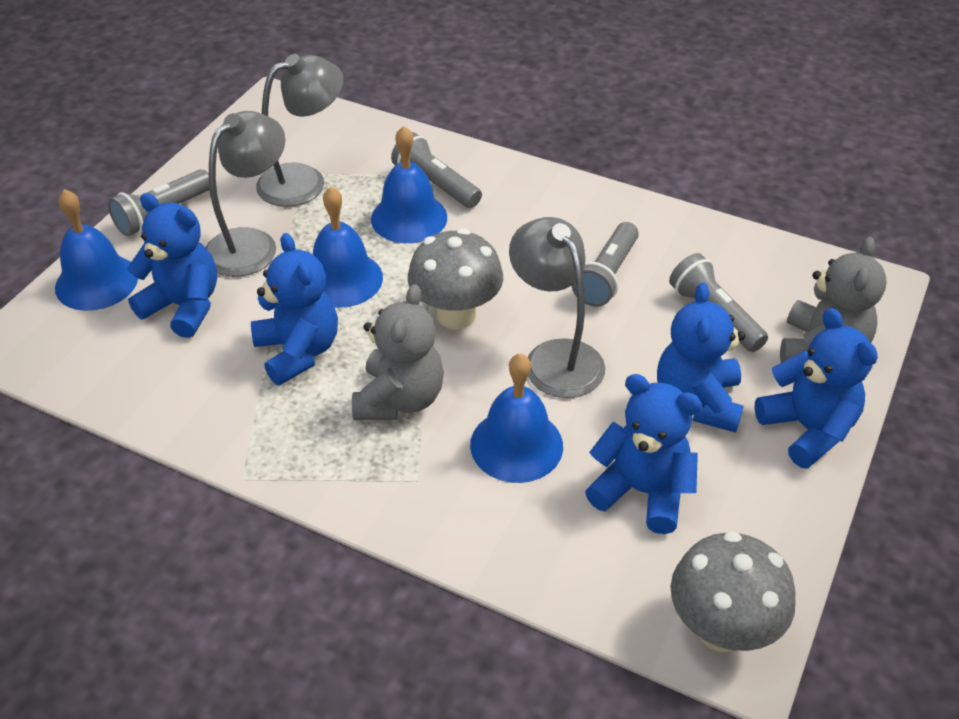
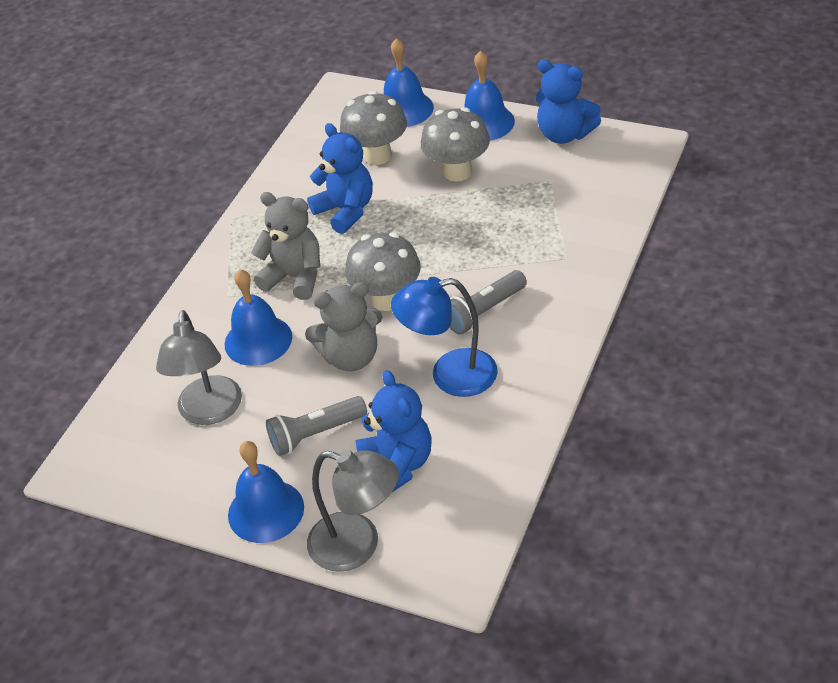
blue lamp: none = 0 -> [391,277,498,397] = 1
blue teddy bear: [127,193,217,338] [251,233,338,386] [585,374,702,534] [657,282,745,433] [754,308,878,469] = 5 -> [307,123,373,234] [356,370,432,492] [536,59,601,144] = 3
grey flashlight: [108,169,210,236] [391,132,482,208] [572,222,639,307] [669,253,768,352] = 4 -> [266,396,367,456] [449,270,527,335] = 2
grey lamp: [205,111,285,277] [256,54,344,207] [509,217,605,398] = 3 -> [156,310,242,425] [307,449,399,572] = 2
grey mushroom: [408,229,503,329] [670,531,796,652] = 2 -> [340,91,407,165] [345,232,421,311] [421,107,490,182] = 3

